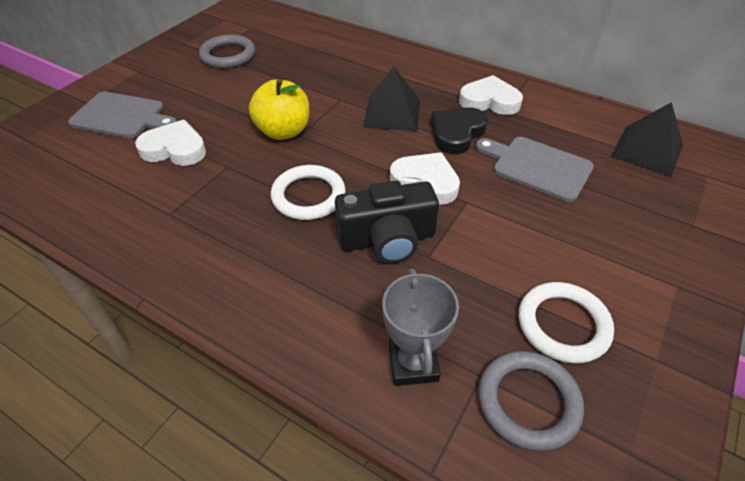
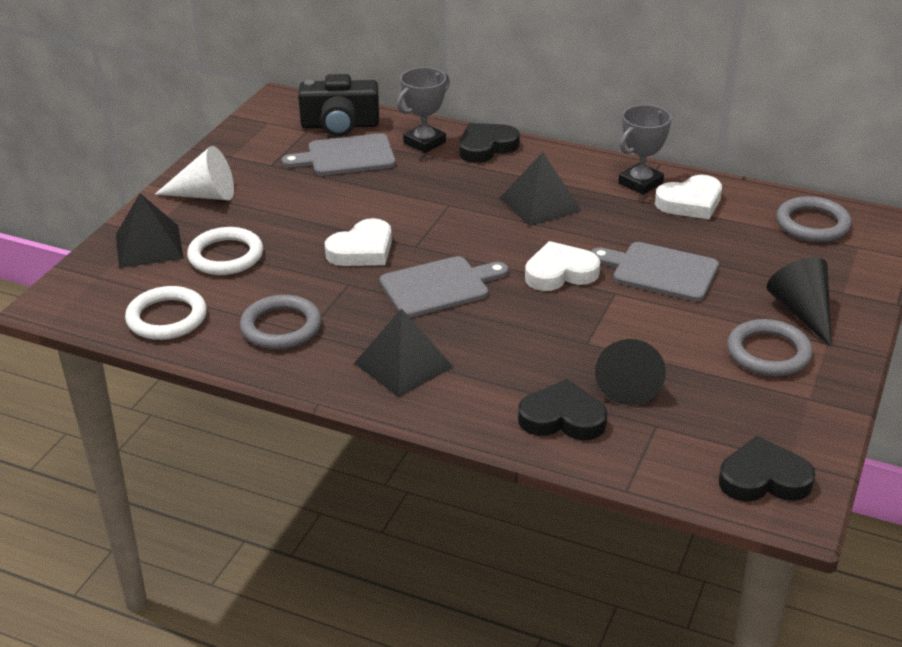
black cone: none = 0 -> [595,339,666,405] [766,257,832,347] = 2
black heart: [431,107,488,154] = 1 -> [459,123,520,163] [518,379,607,440] [719,436,815,502] = 3
black pyramid: [363,66,420,131] [611,102,683,177] = 2 -> [116,193,184,268] [354,308,453,397] [500,152,582,226] = 3
grey cutting board: [68,92,177,138] [476,137,594,202] = 2 -> [282,133,396,175] [380,256,508,317] [590,242,719,301] = 3
grey ring: [199,34,255,68] [478,351,584,451] = 2 -> [240,295,322,350] [727,319,813,377] [776,196,852,242] = 3
grey trophy: [382,269,459,386] = 1 -> [397,67,450,153] [618,105,672,195] = 2
white cone: none = 0 -> [155,146,234,200] = 1
yellow apple: [249,79,309,140] = 1 -> none = 0

